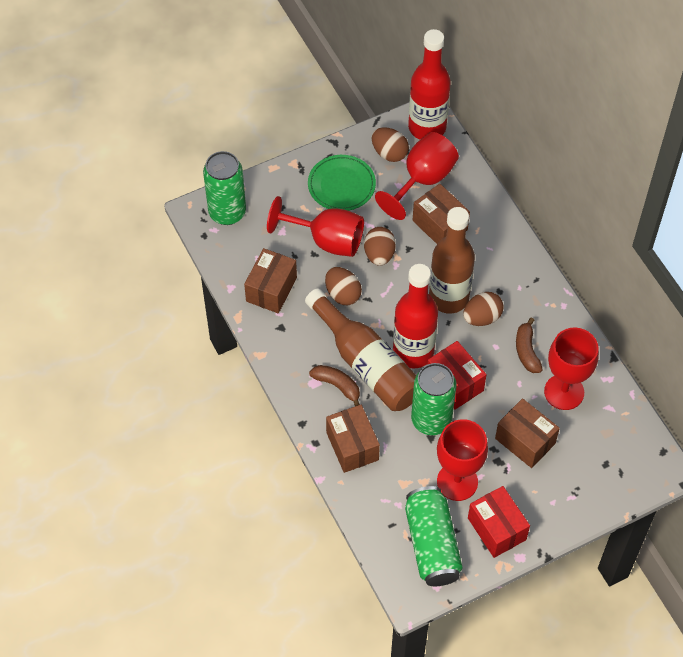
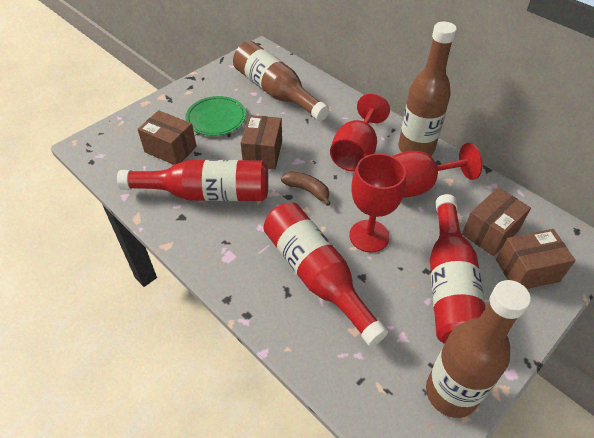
brown banana: [309,365,360,406] [516,317,543,373] = 2 -> [281,172,331,206] = 1
brown bottle: [305,289,416,411] [429,207,475,314] = 2 -> [233,41,330,121] [398,22,457,156] [426,280,531,418] = 3
brown egg: [325,267,362,305] [364,227,396,266] [372,127,409,162] [463,292,504,326] = 4 -> none = 0
green can: [203,151,246,225] [405,486,463,586] [411,363,457,435] = 3 -> none = 0
red bottle: [393,264,438,369] [408,29,451,139] = 2 -> [117,160,268,201] [263,202,388,347] [430,194,486,344] = 3
red box: [427,341,487,410] [468,486,530,558] = 2 -> none = 0
red goblet: [267,196,364,257] [375,132,459,220] [437,419,488,501] [544,327,599,410] = 4 -> [330,93,390,171] [349,153,406,253] [393,143,483,197] = 3

